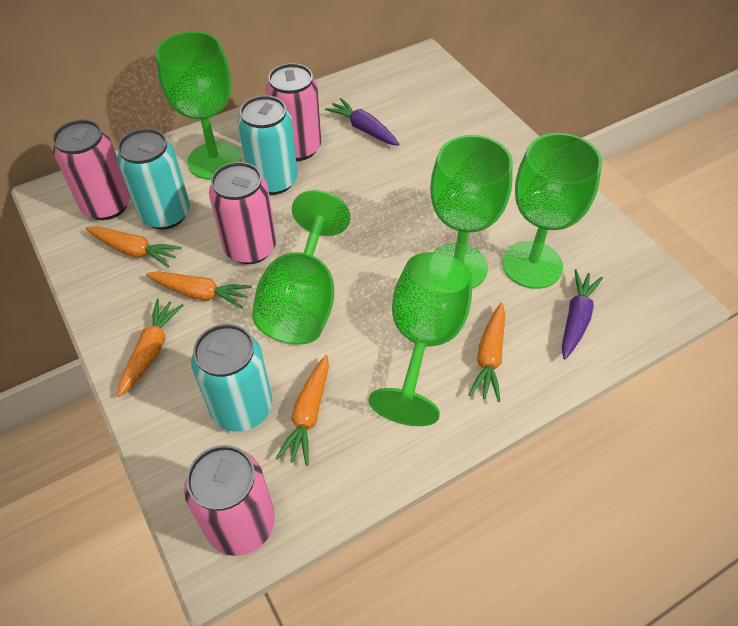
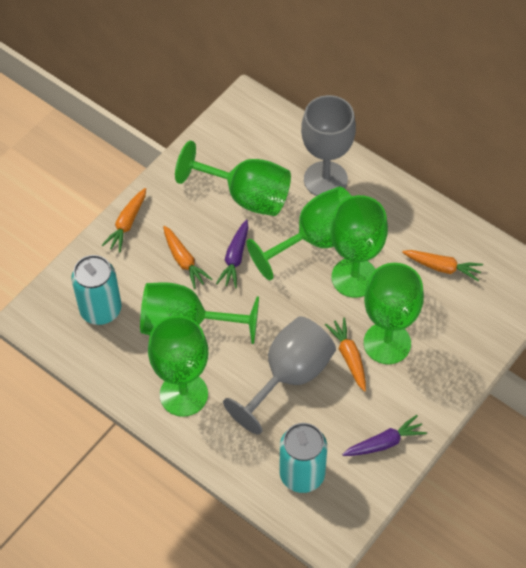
green goblet: [156,31,242,180] [252,190,350,345] [369,252,472,426] [430,135,513,289] [502,133,602,289] = 5 -> [140,282,259,344] [148,316,208,417] [175,141,291,216] [246,186,351,280] [330,195,388,298] [364,263,424,364] = 6
grey goblet: none = 0 -> [223,316,336,435] [301,95,356,196] = 2
orange carrot: [85,226,182,267] [118,299,184,397] [146,271,252,309] [276,355,329,466] [468,303,505,402] = 5 -> [101,188,146,252] [163,226,212,289] [325,317,366,392] [402,250,483,281] = 4
pink can: [52,119,130,220] [184,445,275,556] [209,162,276,264] [266,63,321,161] = 4 -> none = 0
turquoise can: [117,128,190,230] [191,324,272,432] [238,95,298,195] = 3 -> [71,255,122,325] [280,423,327,493] = 2

